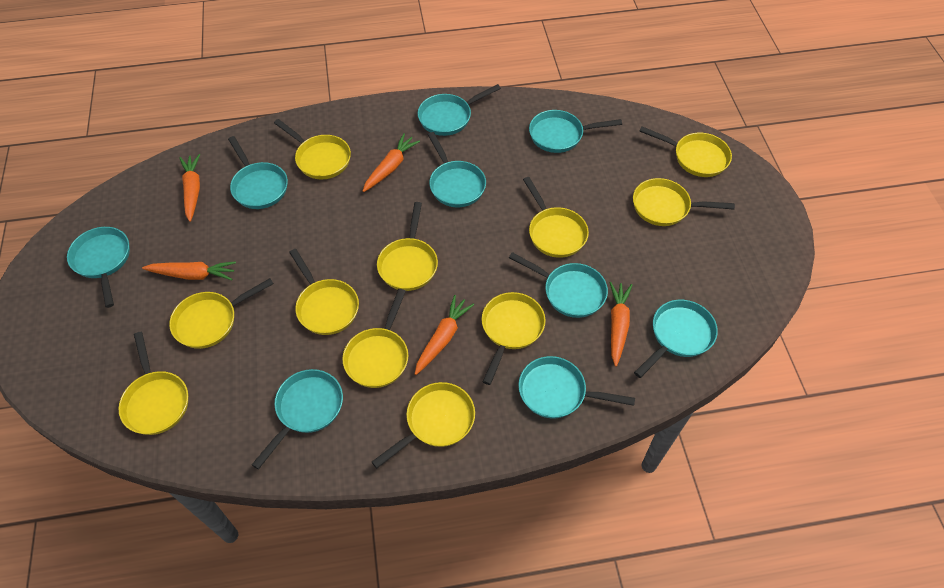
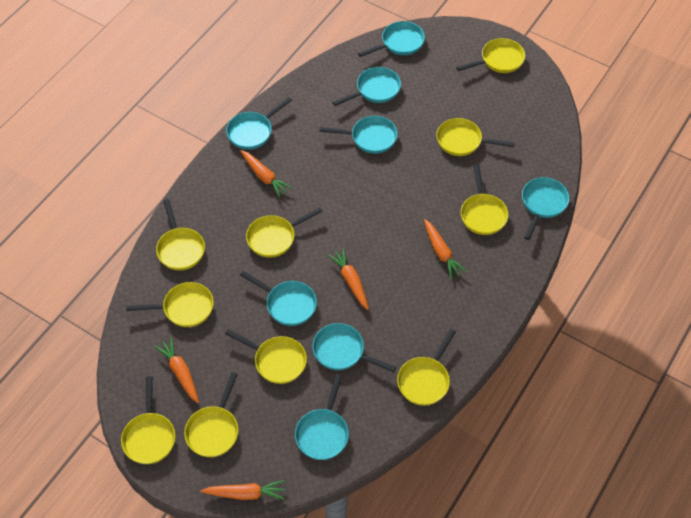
turquoise pan: [67,227,130,308] [228,136,288,209] [252,369,343,469] [418,84,501,136] [428,132,486,207] [509,252,608,318] [518,356,635,419] [529,110,622,153] [634,300,718,378] = 9 -> [226,97,292,150] [240,271,317,326] [295,374,349,460] [312,323,396,372] [320,116,398,154] [332,67,401,106] [358,21,425,57] [522,177,569,240] = 8
yellow pan: [119,332,188,435] [169,278,273,349] [274,119,351,179] [289,249,359,335] [342,289,408,388] [372,382,475,468] [377,202,438,291] [482,292,545,385] [523,177,589,258] [633,178,735,226] [639,126,732,177] = 11 -> [121,376,175,464] [126,282,214,327] [156,199,205,270] [184,372,238,457] [225,329,307,384] [246,207,323,258] [397,329,456,406] [436,118,515,156] [456,38,525,73] [461,164,508,235] = 10

